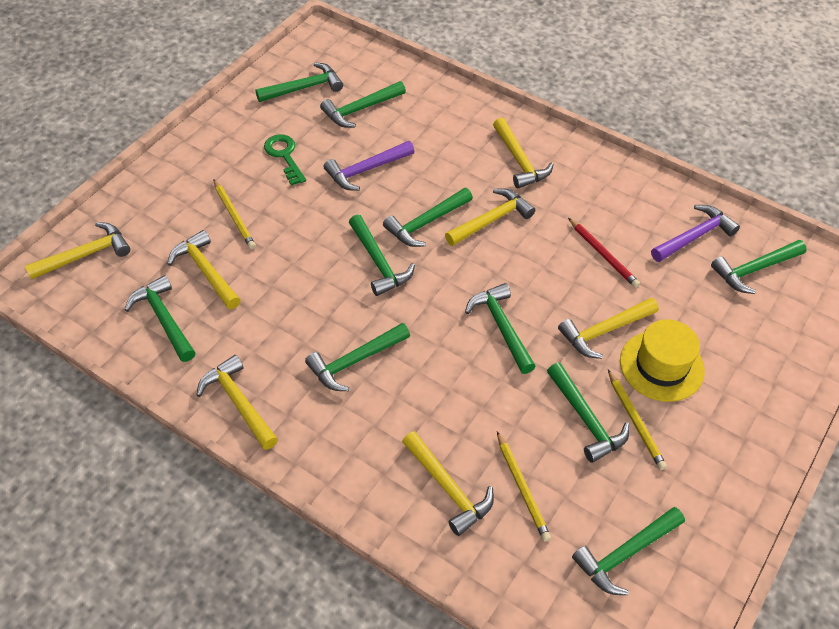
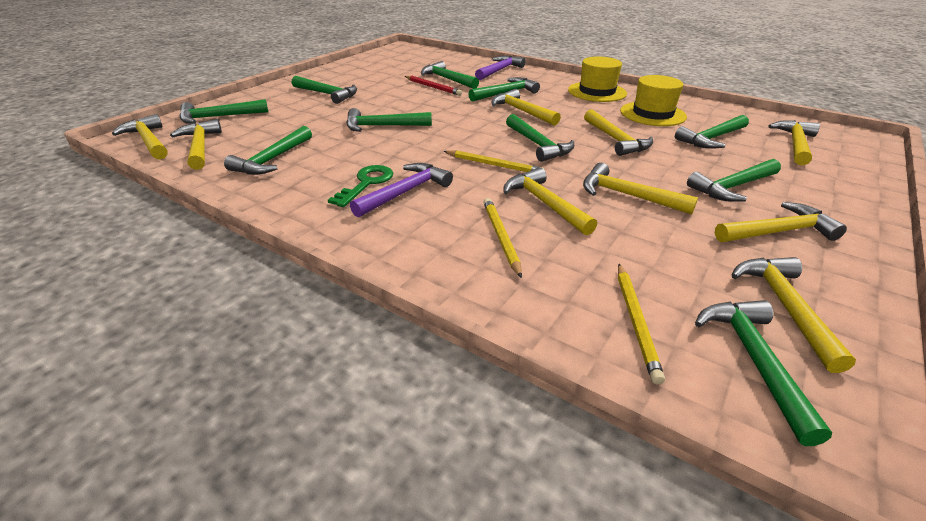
yellow hammer: [25,222,130,280] [168,230,241,309] [197,355,278,450] [402,431,494,536] [445,188,535,246] [493,118,554,188] [558,298,659,359] = 7 -> [112,114,168,160] [170,119,222,170] [491,89,561,126] [503,167,597,236] [583,163,698,215] [584,109,653,156] [715,202,847,242] [732,257,856,373] [768,120,820,166] = 9
yellow hat: [620,319,705,402] = 1 -> [568,57,627,102] [620,75,687,126] = 2

